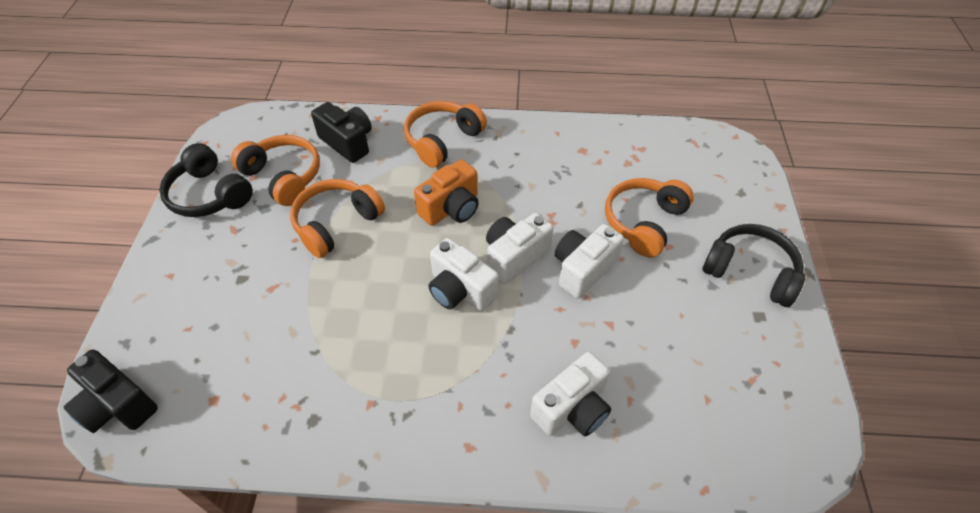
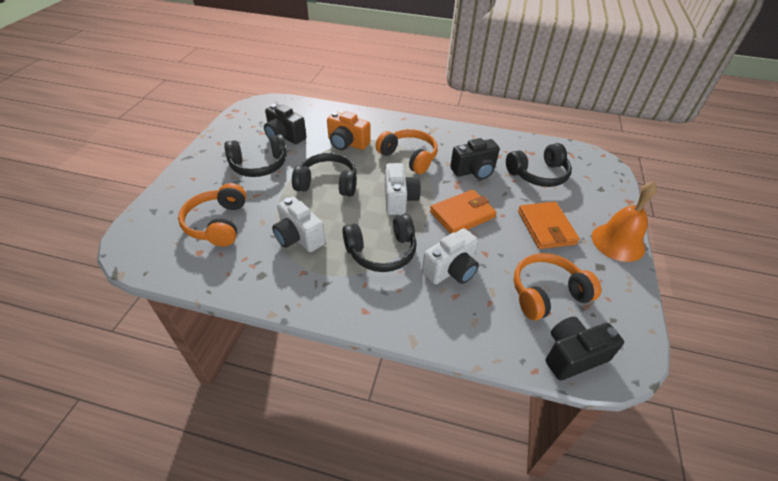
black camera: [64,349,158,433] [311,102,372,163] = 2 -> [264,104,307,144] [450,138,500,180] [546,317,624,381] = 3
black headphones: [159,143,253,217] [702,224,805,307] = 2 -> [224,134,287,177] [292,153,357,197] [343,214,417,272] [506,143,572,187] = 4
orange bell: none = 0 -> [592,182,657,262] = 1
orange headphones: [231,135,320,206] [290,179,385,258] [404,101,487,168] [605,178,694,257] = 4 -> [178,183,246,247] [376,129,438,174] [514,253,601,320] = 3
orange wallet: none = 0 -> [430,189,497,234] [518,202,580,249] = 2
white camera: [428,238,499,311] [486,213,553,284] [530,352,611,436] [555,224,624,299] = 4 -> [272,197,325,252] [385,163,421,215] [422,228,479,284] = 3

